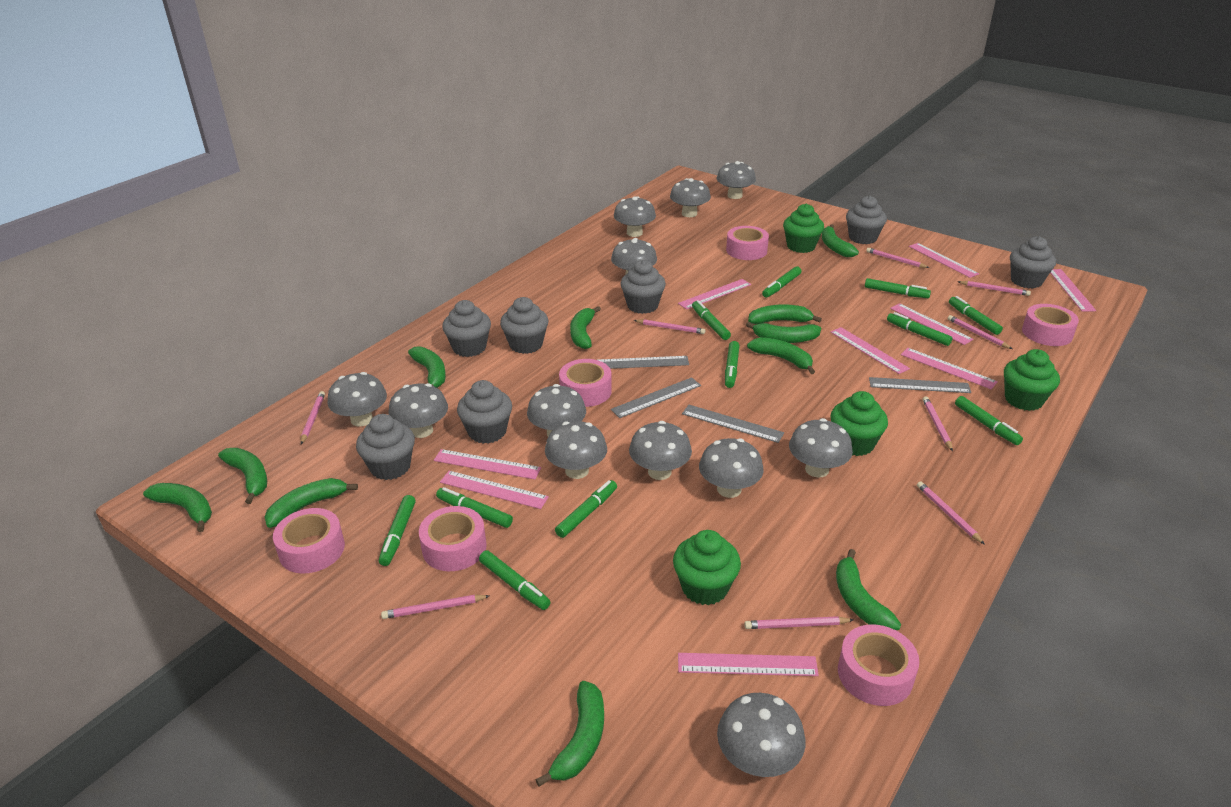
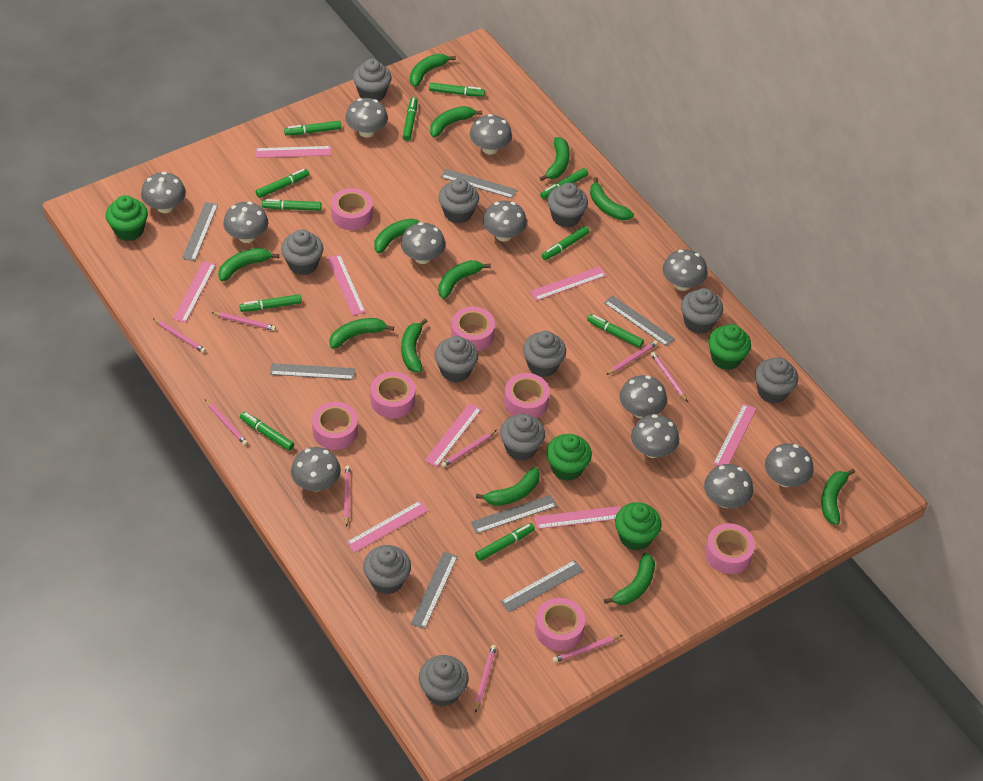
green banana: [143,483,212,532] [218,448,267,504] [265,478,358,528] [408,346,446,388] [535,681,604,787] [570,306,601,349] [746,322,821,343] [747,337,815,374] [748,304,822,324] [822,224,859,257] [836,549,901,630] = 11 -> [218,248,279,282] [330,318,394,349] [374,219,430,253] [401,319,428,373] [410,54,456,87] [430,106,482,137] [438,260,491,299] [476,467,540,506] [540,137,570,181] [590,177,634,220] [604,553,655,605] [821,469,855,525] = 12
grey cupcake: [356,414,415,480] [442,300,491,357] [457,380,512,444] [500,297,548,354] [620,260,666,314] [846,196,887,244] [1010,236,1056,289] = 7 -> [281,229,323,275] [353,59,392,101] [363,545,411,594] [419,655,469,706] [435,336,478,382] [439,178,479,224] [500,414,545,461] [523,331,566,377] [547,183,588,227] [681,288,723,334] [755,357,798,403] = 11
grey ruler: [598,356,689,369] [611,377,701,418] [682,405,784,443] [869,377,971,393] = 4 -> [182,202,218,261] [270,363,355,380] [411,552,458,629] [441,169,517,199] [471,495,557,534] [501,560,583,612] [604,295,675,346] = 7
pink ruler: [434,449,541,479] [440,471,549,509] [678,279,751,310] [678,653,819,676] [831,327,910,374] [890,303,973,345] [901,348,998,389] [909,243,979,278] [1050,269,1096,312] = 9 -> [173,261,216,323] [255,146,332,158] [328,254,365,316] [346,501,428,553] [425,403,482,467] [530,266,606,301] [535,506,621,529] [713,404,756,466] = 8
pink tape: [273,508,345,574] [419,506,487,571] [559,359,612,407] [726,226,769,260] [838,624,919,706] [1022,304,1079,346] = 6 -> [312,402,358,450] [331,188,373,230] [370,371,415,419] [451,307,495,351] [504,373,550,418] [535,598,585,651] [705,523,755,574] = 7

